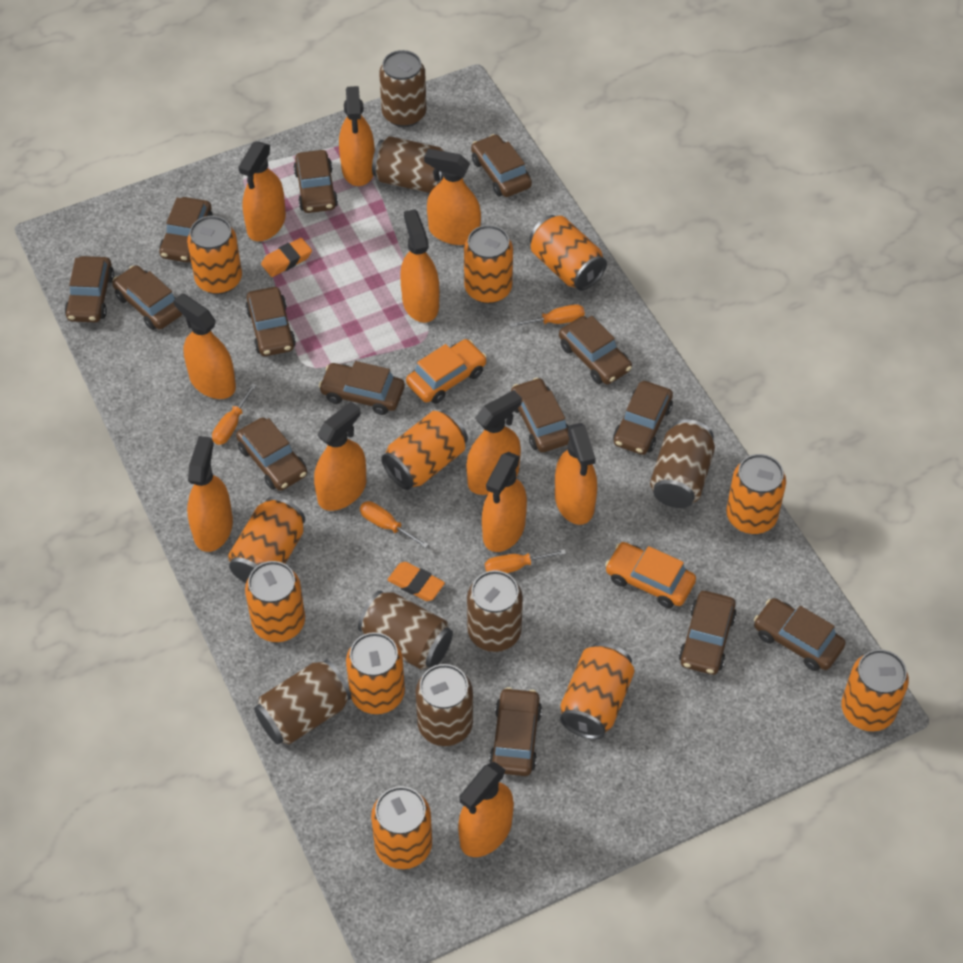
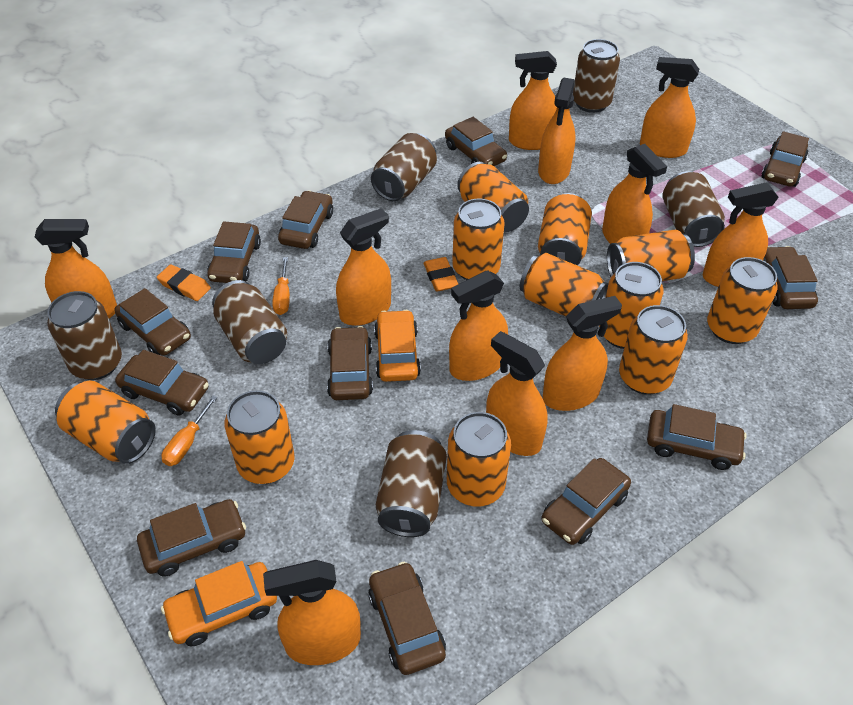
brown can: [254,659,352,744] [358,590,453,670] [372,136,444,193] [379,50,427,127] [415,664,473,746] [467,570,523,652] [650,419,715,508] = 7 -> [47,291,122,380] [212,280,287,364] [371,133,437,201] [376,430,447,537] [573,39,620,113] [663,171,725,247] = 6
brown car: [65,256,114,322] [112,265,183,330] [159,197,213,262] [236,417,307,491] [245,287,296,356] [293,150,338,213] [319,361,405,415] [471,134,532,197] [489,687,542,776] [511,378,570,452] [559,316,632,384] [613,381,673,455] [679,591,737,675] [754,598,846,671] = 14 -> [114,288,191,356] [115,350,209,416] [137,499,246,577] [207,221,261,283] [278,190,333,249] [327,326,373,400] [368,562,446,675] [445,117,507,166] [541,458,631,545] [647,404,747,470] [762,131,809,187] [763,246,818,309] = 12
orange screwdriver: [212,383,257,445] [360,501,429,548] [485,549,566,573] [510,304,585,327] = 4 -> [161,396,218,466] [272,257,290,315] = 2

